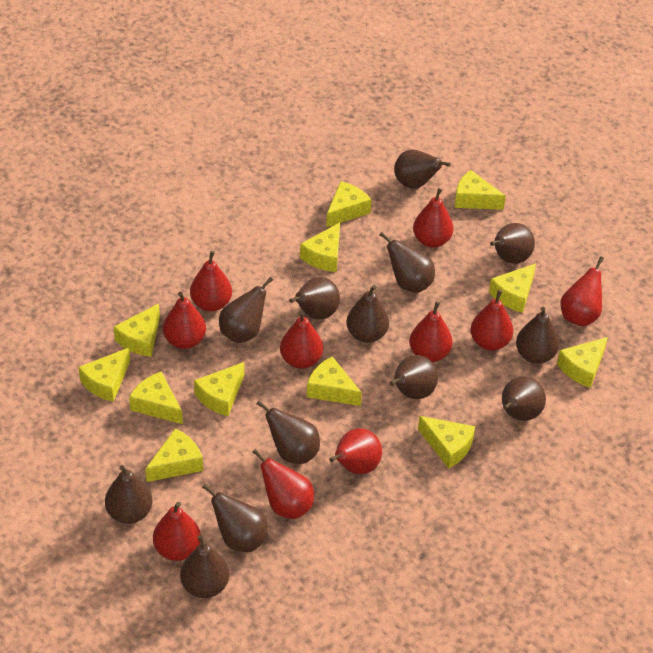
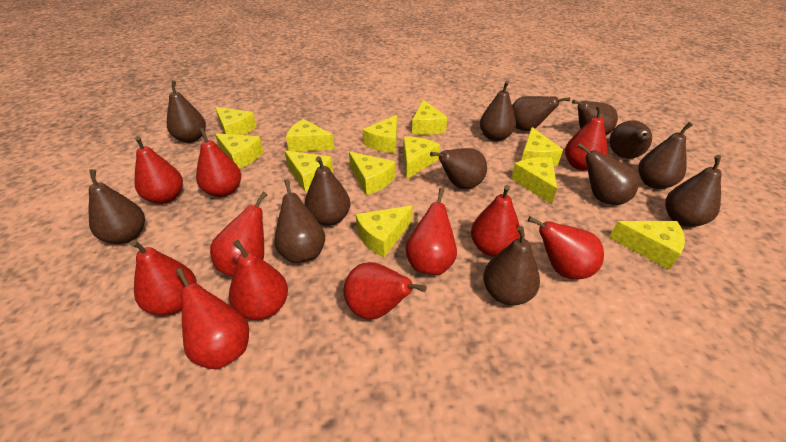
red pear: [153,502,201,561] [163,292,206,349] [190,251,232,312] [252,449,314,519] [280,311,323,369] [329,428,382,474] [409,301,453,362] [413,188,454,248] [470,290,513,351] [560,256,604,326] = 10 -> [130,240,197,315] [134,136,183,204] [176,268,249,370] [196,128,241,197] [210,192,267,276] [229,240,288,320] [344,262,427,320] [405,188,457,275] [471,185,520,257] [528,216,604,279] [565,105,607,170] = 11

